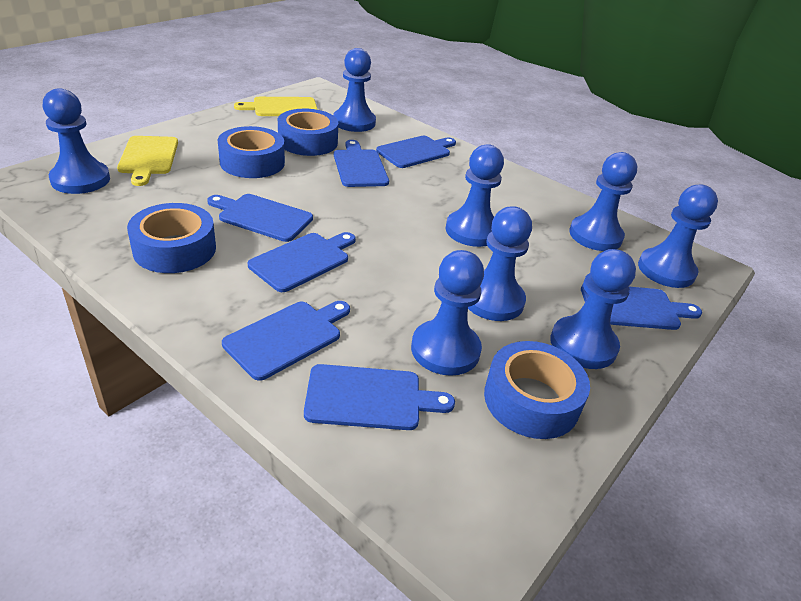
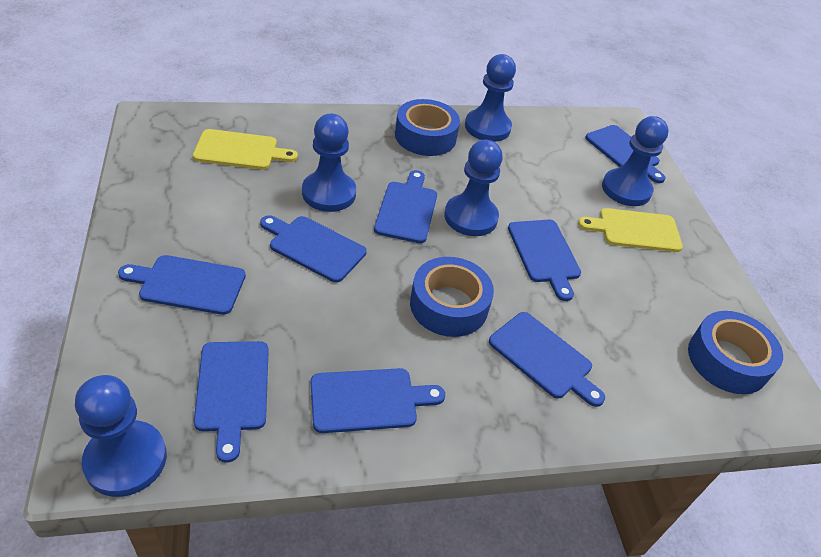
blue cutting board: [207,194,313,242] [222,301,350,381] [248,232,356,292] [304,364,455,430] [334,140,389,187] [376,136,456,168] [581,285,702,330] = 7 -> [118,255,246,315] [194,341,269,463] [260,215,367,282] [311,368,445,433] [374,170,437,243] [489,312,605,407] [508,219,581,301] [585,125,666,183] = 8
blue pawn: [43,88,110,194] [333,48,376,132] [411,250,484,376] [446,144,504,247] [468,206,532,321] [550,249,636,369] [569,152,637,251] [638,184,718,288] = 8 -> [75,375,167,497] [302,114,356,212] [444,140,503,236] [465,54,516,142] [602,116,669,206] = 5
blue tape: [127,203,216,273] [218,126,285,178] [278,109,338,156] [484,341,590,439] = 4 -> [395,99,460,156] [410,257,494,337] [688,311,783,394] = 3

